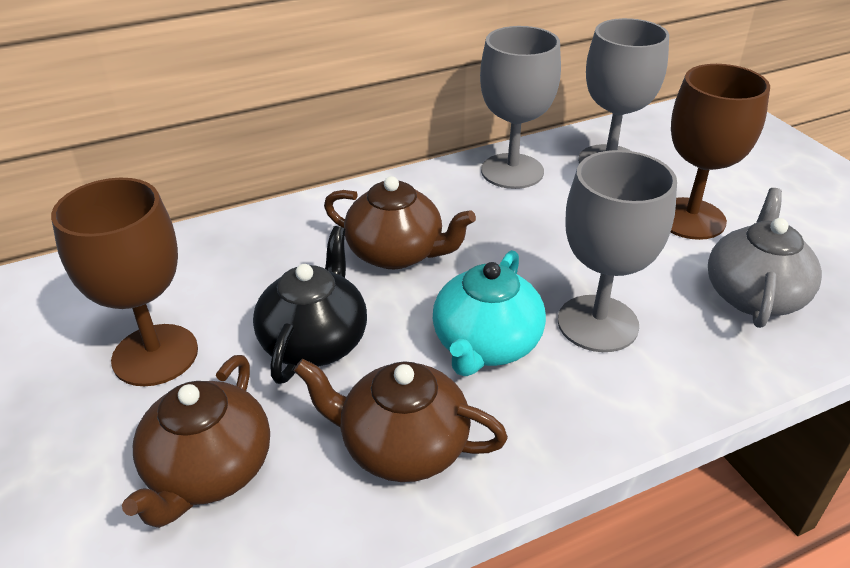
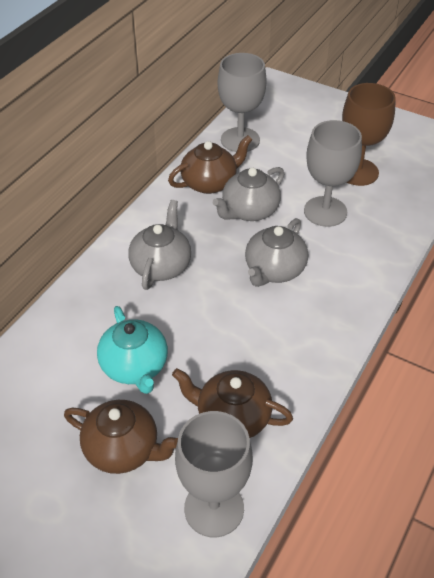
black teapot: [253,226,367,384] = 1 -> none = 0
brown goblet: [51,178,198,386] [670,64,770,240] = 2 -> [342,83,396,186] = 1
grey teapot: [708,188,822,328] = 1 -> [128,200,191,290] [213,167,284,221] [245,218,308,287] = 3

